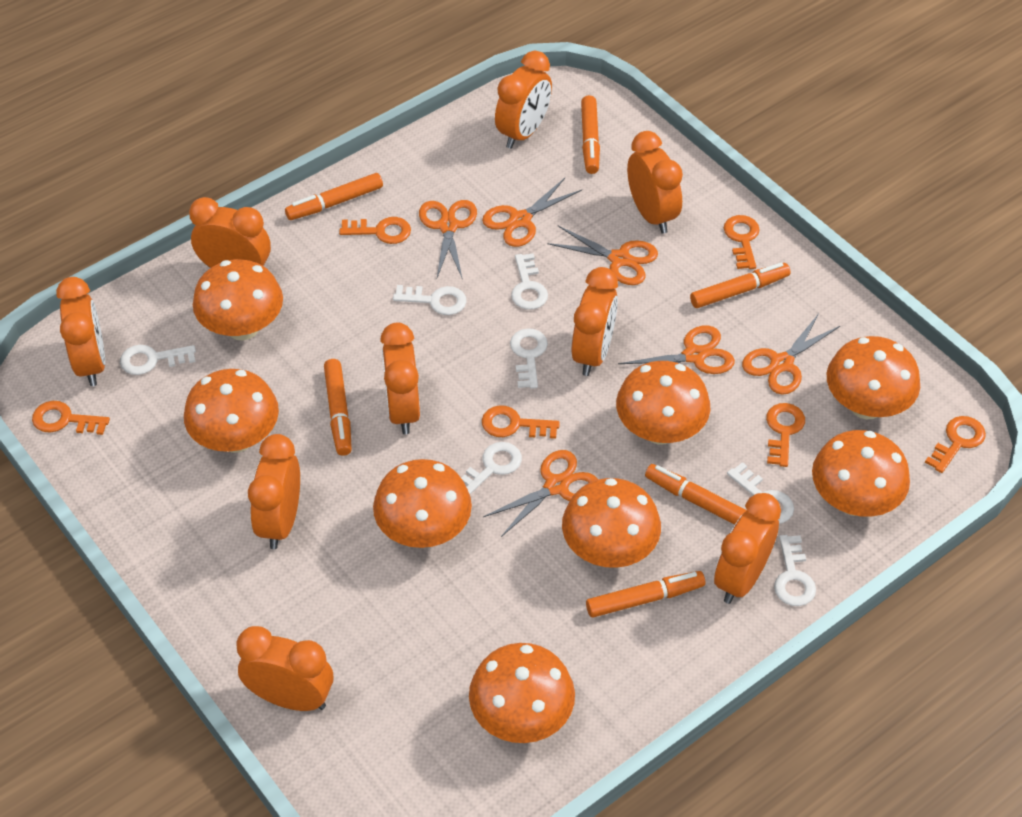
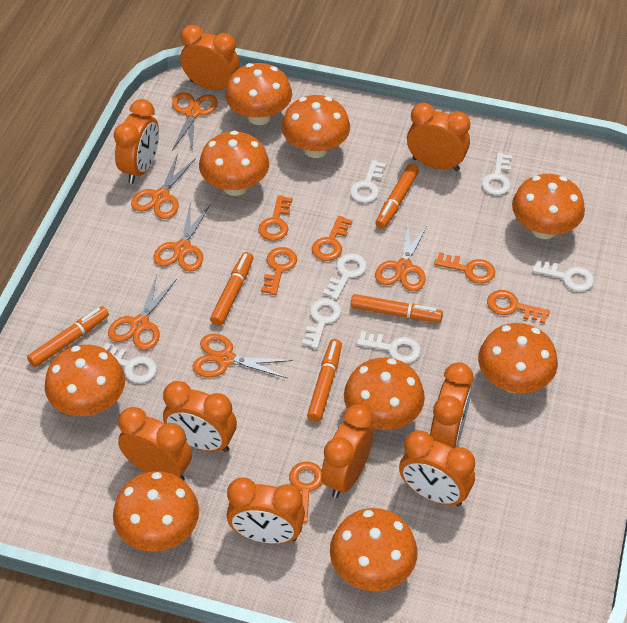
orange marker: [285,173,383,220] [324,359,352,456] [581,95,600,174] [586,571,705,618] [645,464,747,525] [690,262,791,308] = 6 -> [27,306,109,367] [210,252,253,326] [307,339,342,422] [350,294,443,322] [375,164,419,229] = 5
orange mushroom: [184,369,279,453] [193,259,283,340] [373,459,472,548] [469,643,575,743] [562,478,661,568] [616,361,710,444] [812,430,910,517] [827,336,920,419] = 8 -> [45,345,125,416] [113,471,199,551] [199,131,269,196] [225,63,292,125] [282,95,350,158] [330,508,418,591] [344,357,425,430] [478,323,558,393] [512,174,585,239] = 9

